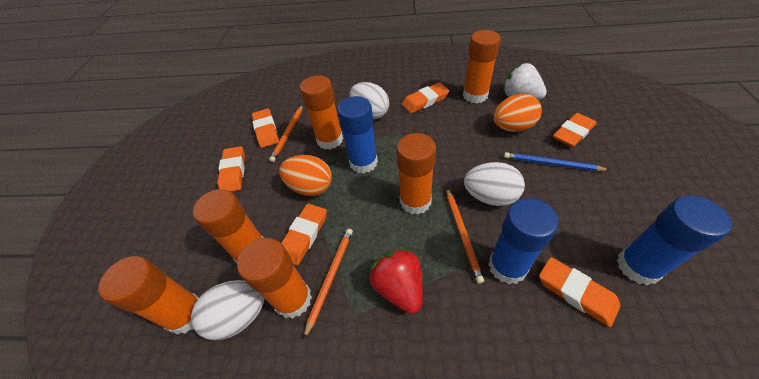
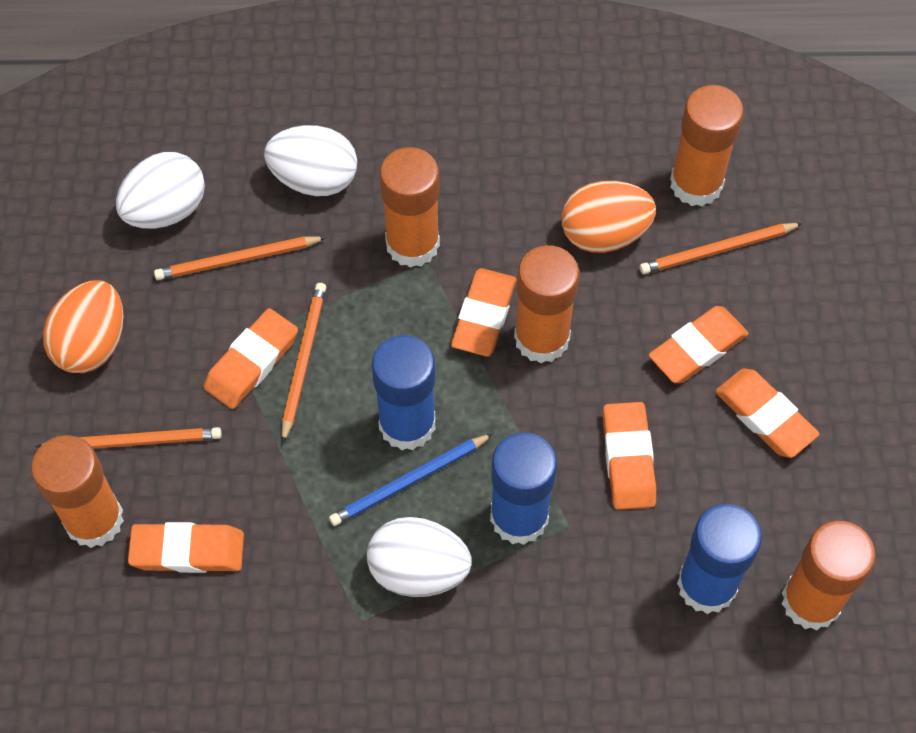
orange glue stick: [98,256,199,335] [193,189,264,263] [237,238,312,319] [300,75,343,150] [396,133,436,215] [463,30,501,104] = 6 -> [31,435,124,548] [380,147,440,268] [514,245,579,363] [670,85,744,206] [782,521,876,630] = 5
orange pencil: [269,105,303,162] [304,229,353,339] [447,188,484,284] = 3 -> [35,427,222,448] [154,236,327,280] [282,283,326,444] [640,223,803,274] = 4
red strawberry: [369,248,423,314] = 1 -> none = 0
white strawberry: [503,63,547,100] = 1 -> none = 0

